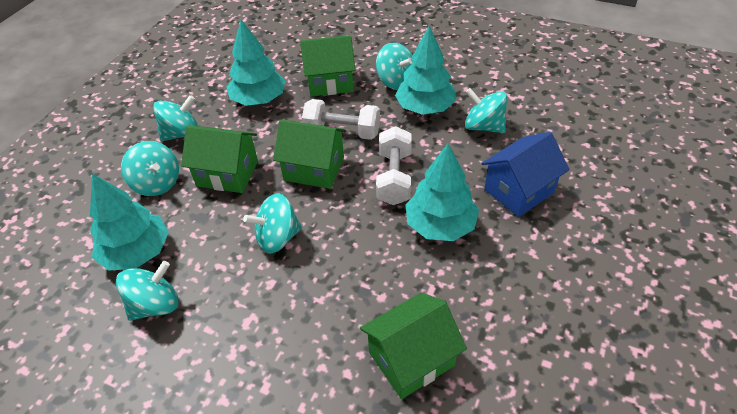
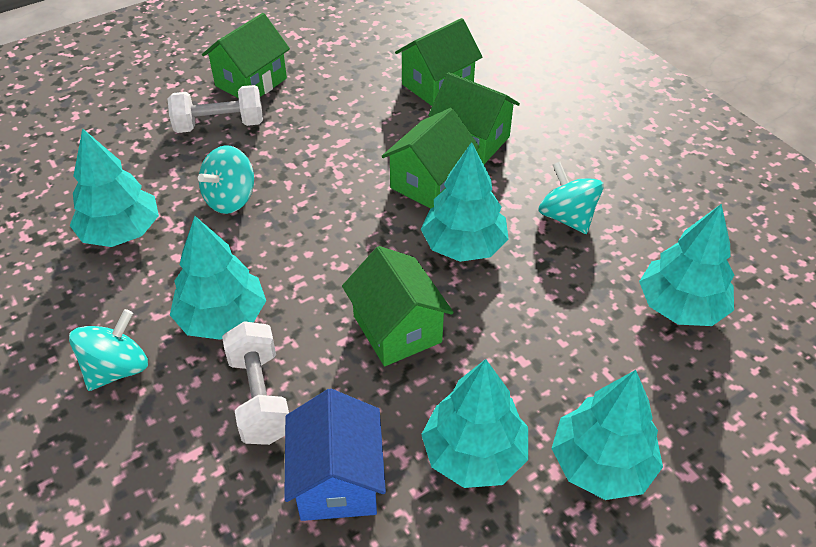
green house: [181,125,258,193] [273,120,347,189] [300,35,355,97] [360,293,467,399] = 4 -> [202,13,290,98] [342,246,454,366] [381,108,480,209] [395,18,483,106] [428,72,520,164] = 5
turquoise spinning top: [116,261,179,321] [121,141,179,196] [153,95,198,141] [243,194,302,253] [376,42,413,90] [465,88,508,133] = 6 -> [69,309,148,391] [198,145,254,214] [538,162,604,234] = 3
turquoise tree: [90,174,169,271] [227,20,285,106] [395,26,456,115] [405,144,479,241] = 4 -> [69,128,159,247] [170,216,266,340] [421,142,509,262] [421,359,528,488] [551,370,663,500] [639,204,734,326] = 6

